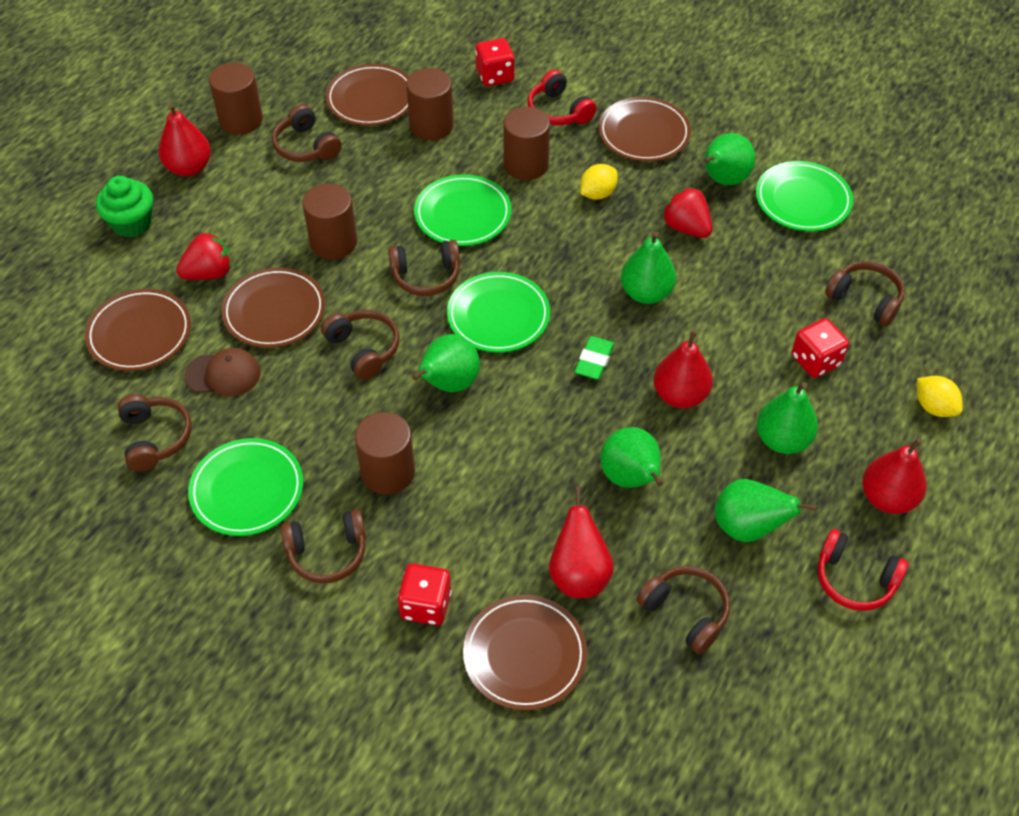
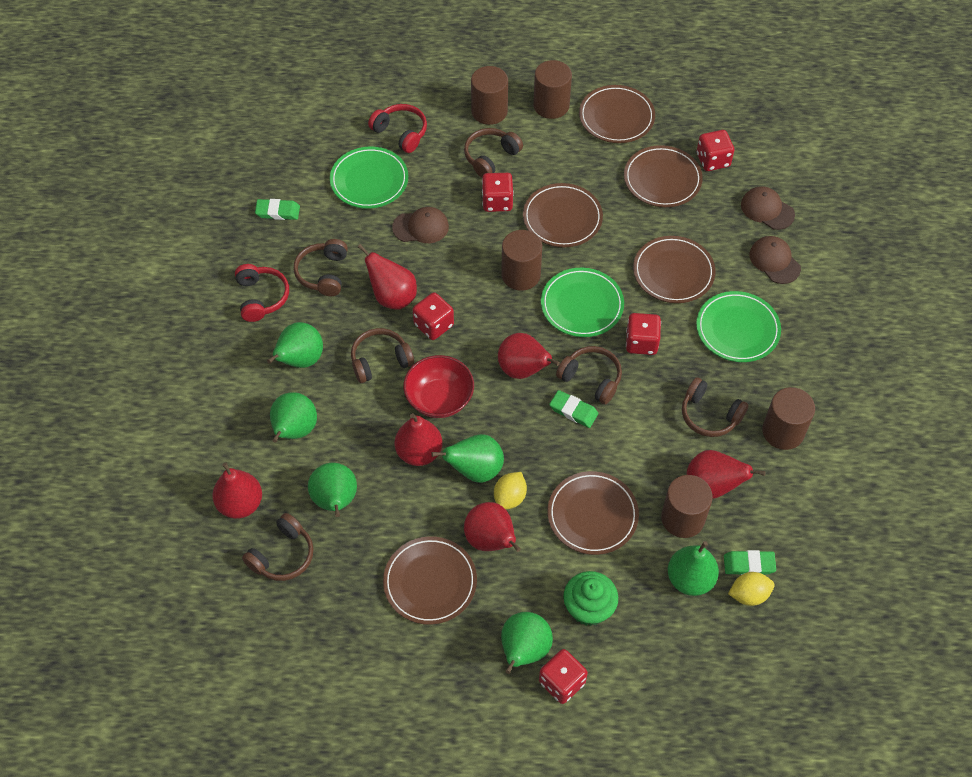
brown cap: [185,348,261,397] = 1 -> [392,207,449,243] [741,186,795,230] [749,236,801,284] = 3
brown headphones: [118,394,191,471] [272,104,342,162] [281,509,366,583] [321,310,400,380] [388,240,460,296] [637,566,730,654] [825,261,905,326] = 7 -> [242,513,314,581] [294,239,348,296] [351,328,414,383] [464,128,523,178] [556,346,622,404] [682,377,749,437] = 6
brown plate: [85,289,191,371] [221,267,325,348] [326,64,409,126] [463,595,587,710] [598,97,691,161] = 5 -> [383,536,477,625] [523,183,603,247] [547,471,639,555] [579,85,655,143] [624,145,703,207] [633,236,716,303] = 6
green eraser: [575,336,615,379] = 1 -> [255,199,300,220] [549,390,598,428] [724,550,776,575] = 3
green plate: [188,438,303,536] [414,174,511,246] [447,272,550,352] [756,161,853,231] = 4 -> [330,147,408,209] [541,268,624,337] [696,291,781,362] = 3
red bowl: none = 0 -> [403,355,474,418] = 1
red dice: [398,563,452,626] [475,38,515,86] [792,318,849,378] = 3 -> [413,292,454,340] [482,173,514,212] [539,649,588,704] [626,313,661,355] [697,130,734,171] = 5
red pear: [159,104,211,176] [549,486,614,598] [654,330,713,408] [862,438,926,514] = 4 -> [212,462,262,519] [358,244,417,310] [395,413,442,466] [464,502,521,552] [498,333,560,379] [687,450,766,499] = 6
red strawberry: [176,232,232,280] [662,187,713,238] = 2 -> none = 0

